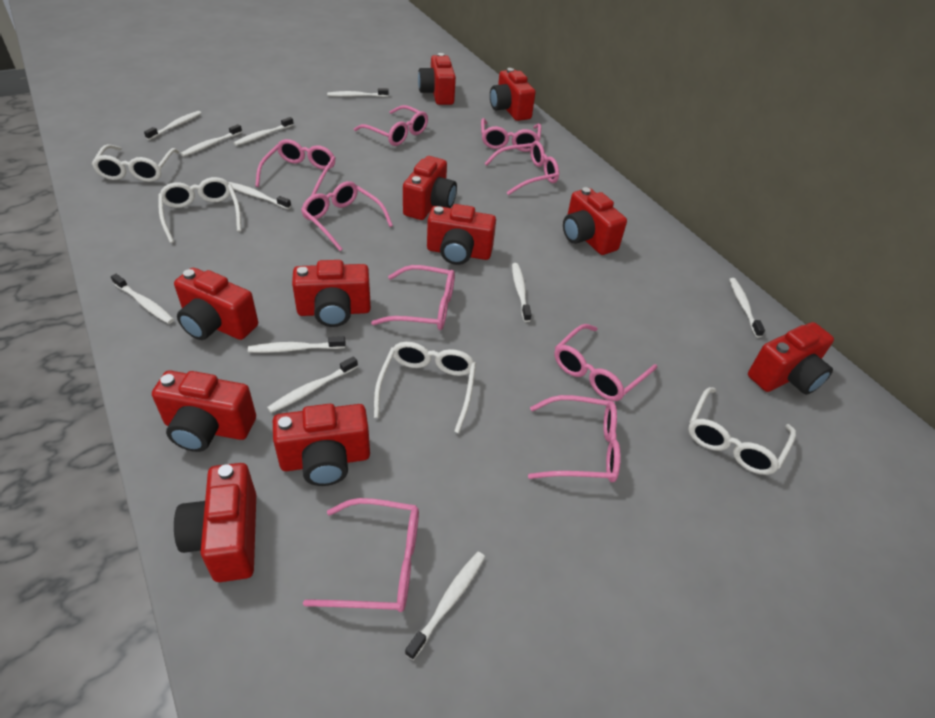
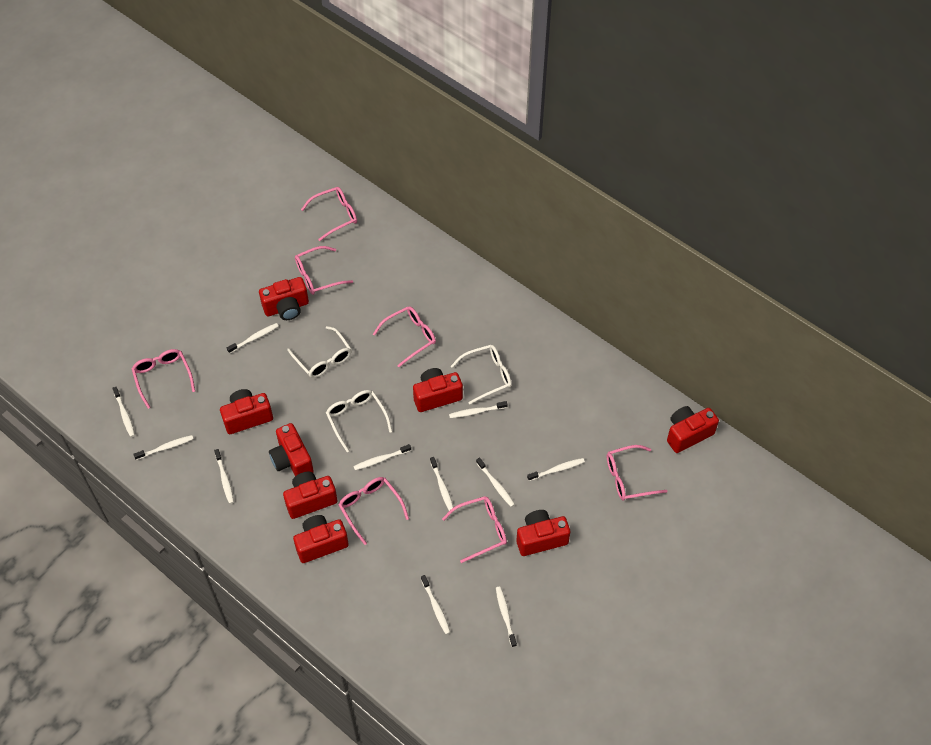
pink glasses: [255,139,335,196] [301,181,393,251] [303,498,419,612] [354,105,428,146] [371,265,455,330] [481,118,541,152] [484,141,559,195] [528,395,621,482] [554,324,657,401] = 9 -> [132,349,195,409] [295,246,353,295] [301,187,357,241] [338,477,409,545] [373,306,436,367] [442,496,507,563] [607,445,667,500] = 7
red camera: [152,370,256,452] [174,268,258,340] [174,463,256,582] [273,404,370,486] [292,260,371,327] [403,156,457,220] [418,53,456,105] [427,204,496,265] [490,68,536,121] [563,187,627,255] [748,322,834,395] = 11 -> [220,389,273,434] [259,277,309,320] [269,423,314,476] [283,472,337,519] [293,515,349,563] [413,368,463,412] [516,510,570,556] [667,406,719,453] = 8
white glasses: [92,144,179,182] [158,177,241,243] [374,342,476,433] [688,387,796,475] = 4 -> [287,326,351,378] [326,390,392,452] [451,345,512,405] = 3

